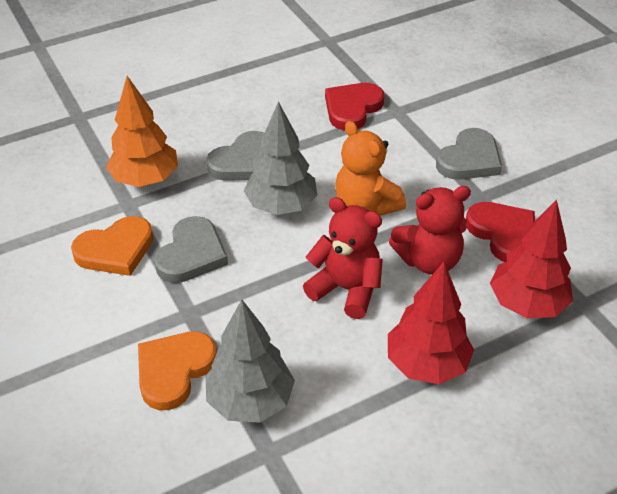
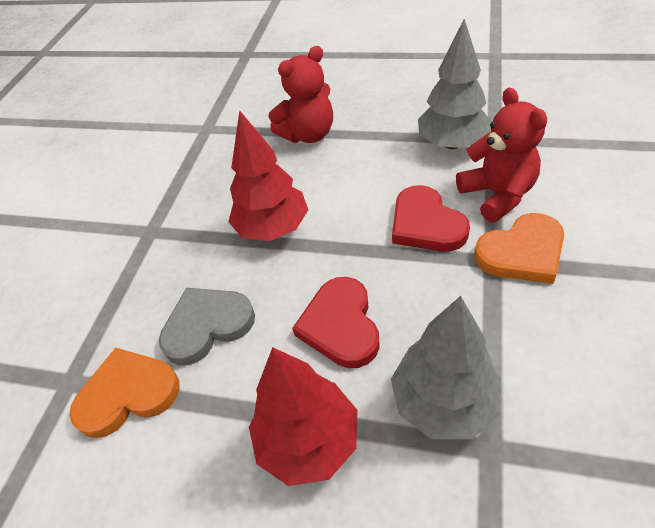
grey heart: [154,216,228,283] [206,131,264,181] [436,128,502,180] = 3 -> [159,288,255,365] = 1
orange teddy bear: [335,121,406,216] = 1 -> none = 0
orange tree: [106,76,178,187] = 1 -> none = 0

